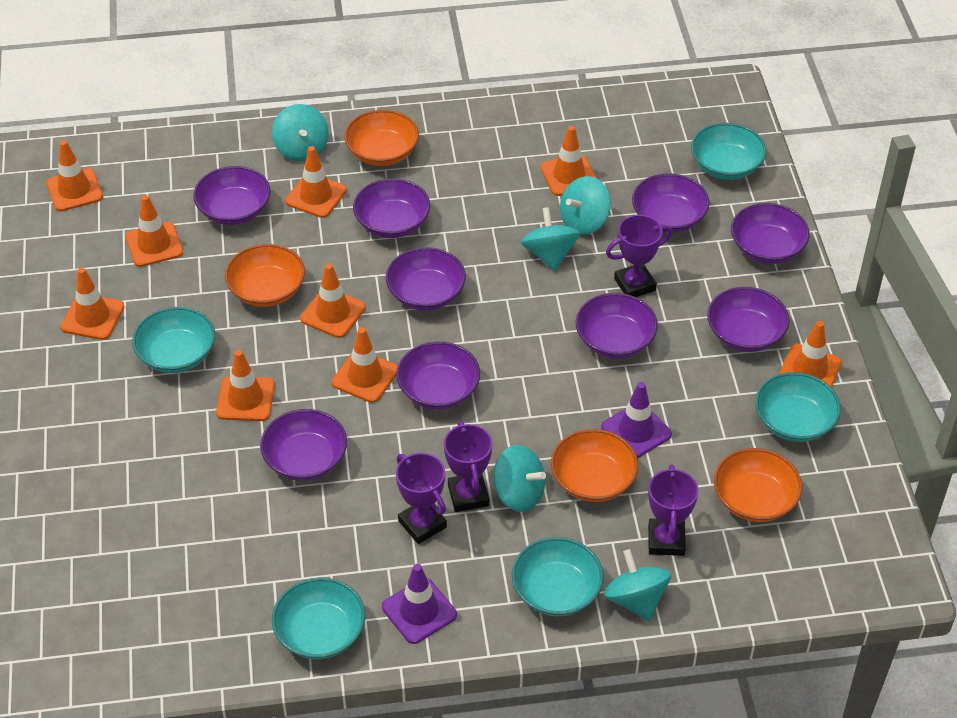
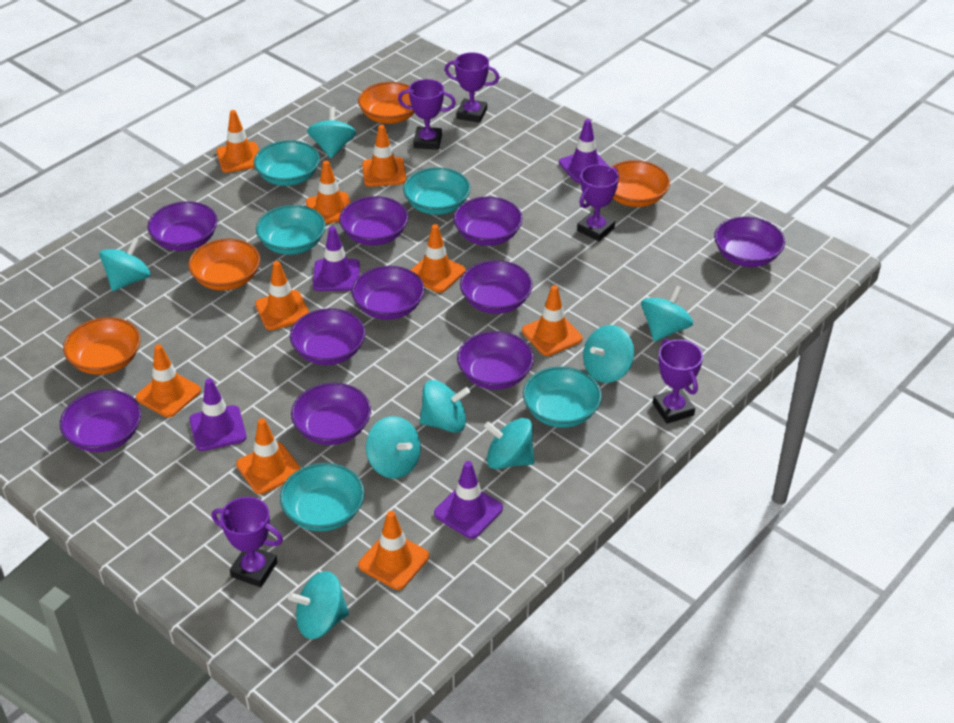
purple bowl: [193,166,271,225] [260,409,347,481] [353,178,430,238] [386,247,466,311] [396,341,480,410] [576,293,658,358] [632,173,709,233] [707,287,789,352] [731,203,810,264] = 9 -> [60,389,141,452] [147,201,218,251] [290,308,366,365] [291,383,371,445] [339,196,408,245] [351,266,425,320] [454,196,523,246] [457,331,534,390] [460,260,533,314] [714,216,785,267] = 10
purple traffic cone: [382,564,457,644] [601,382,672,458] = 2 -> [189,378,246,451] [313,226,360,291] [434,461,503,539] [559,119,609,183] = 4
purple trophy: [396,453,447,544] [444,421,493,512] [606,215,672,297] [648,465,699,556] = 4 -> [212,497,283,587] [398,79,456,150] [445,52,499,123] [577,164,619,241] [653,339,703,424] = 5
turquoise spinning top: [272,104,329,161] [493,445,546,512] [521,207,580,271] [560,176,611,235] [604,549,671,621] = 5 -> [99,238,151,291] [288,571,349,639] [307,107,356,158] [366,416,421,478] [420,380,470,433] [484,418,534,469] [583,325,634,383] [641,285,693,341] = 8

